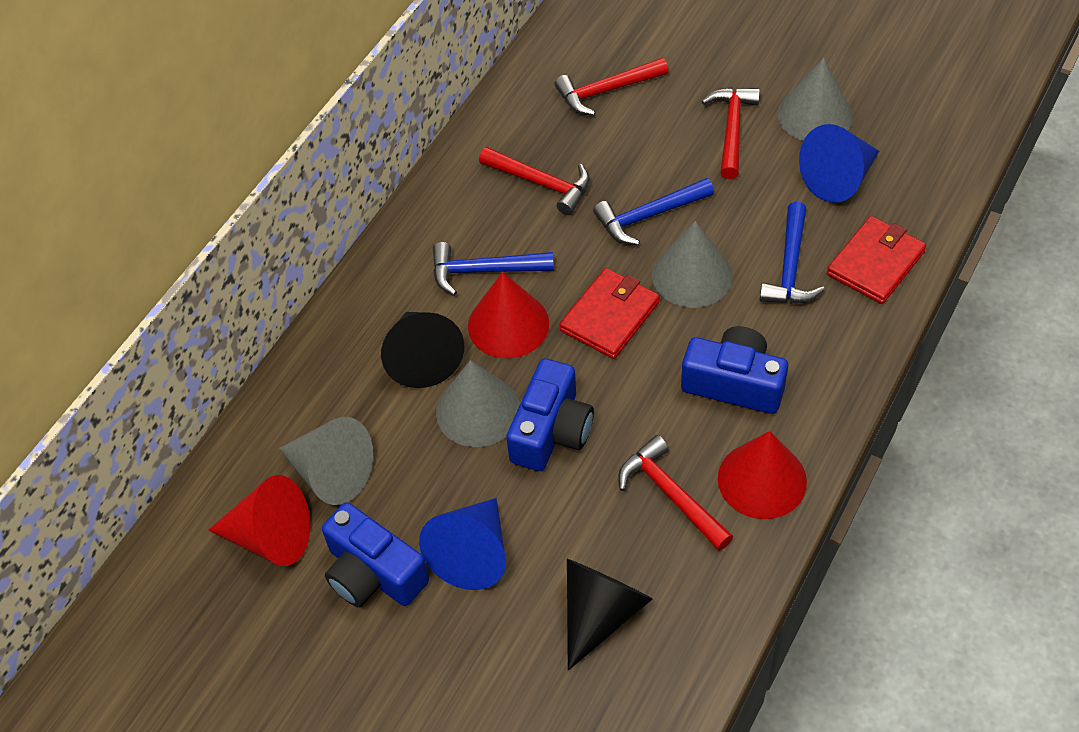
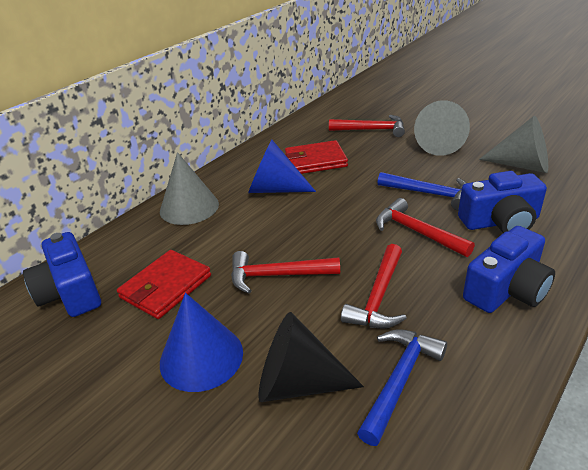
black cone: [381,312,464,388] [567,559,653,671] = 2 -> [259,312,364,402] = 1
blue hammer: [433,242,554,296] [593,178,714,245] [760,202,825,304] = 3 -> [357,329,447,446] [378,172,467,211] = 2
grey cone: [279,417,373,505] [436,360,520,447] [652,221,733,308] [777,58,853,141] = 4 -> [160,152,219,225] [414,100,470,156] [479,116,548,173] = 3
red cone: [208,475,310,566] [468,272,549,358] [718,431,807,519] = 3 -> none = 0

